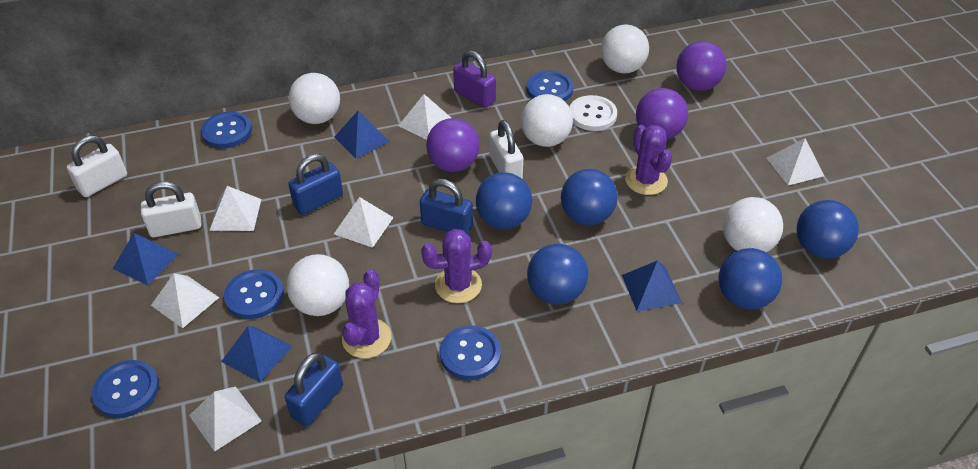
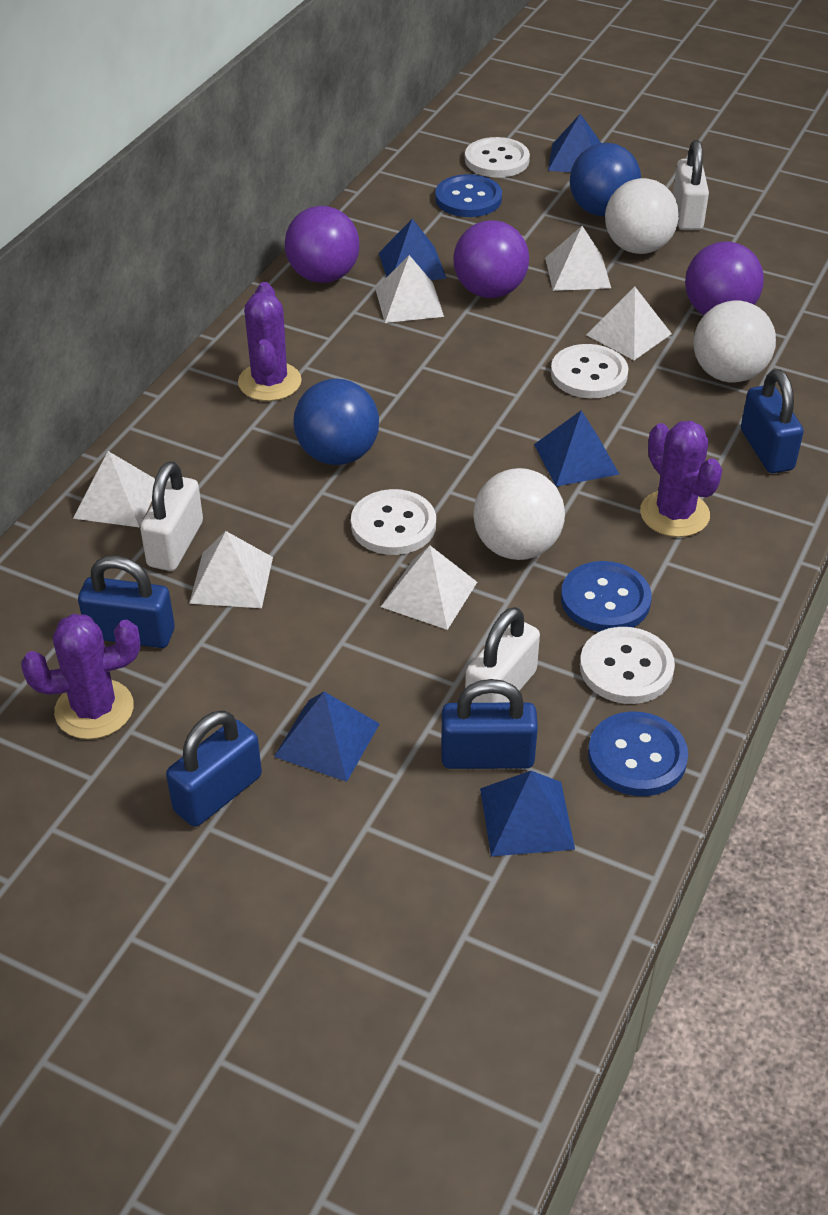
blue ball: [476,172,532,229] [527,244,588,305] [561,169,618,225] [719,248,782,310] [796,200,859,258] = 5 -> [293,379,379,465] [570,143,641,216] = 2
blue button: [92,360,159,418] [201,112,252,148] [224,269,284,319] [440,325,501,380] [527,71,573,101] = 5 -> [435,174,502,217] [561,561,652,632] [588,711,688,796] = 3
blue padlock: [285,352,343,427] [288,154,343,215] [420,179,473,235] = 3 -> [78,556,175,648] [166,710,262,827] [441,679,538,769] [741,369,804,473] = 4
blue pyramid: [113,233,179,285] [221,326,292,383] [335,111,390,159] [622,260,682,311] = 4 -> [274,692,380,782] [379,219,447,280] [480,771,575,857] [534,411,620,487] [548,113,601,172] = 5
purple padlock: [453,50,496,108] = 1 -> none = 0
white ball: [287,254,349,316] [289,73,340,124] [521,94,573,147] [601,25,649,73] [723,197,783,252] = 5 -> [473,468,565,560] [605,178,679,254] [694,300,776,383] = 3
white button: [570,95,617,131] = 1 -> [351,489,436,555] [465,137,530,177] [551,344,629,398] [580,627,675,704] = 4

